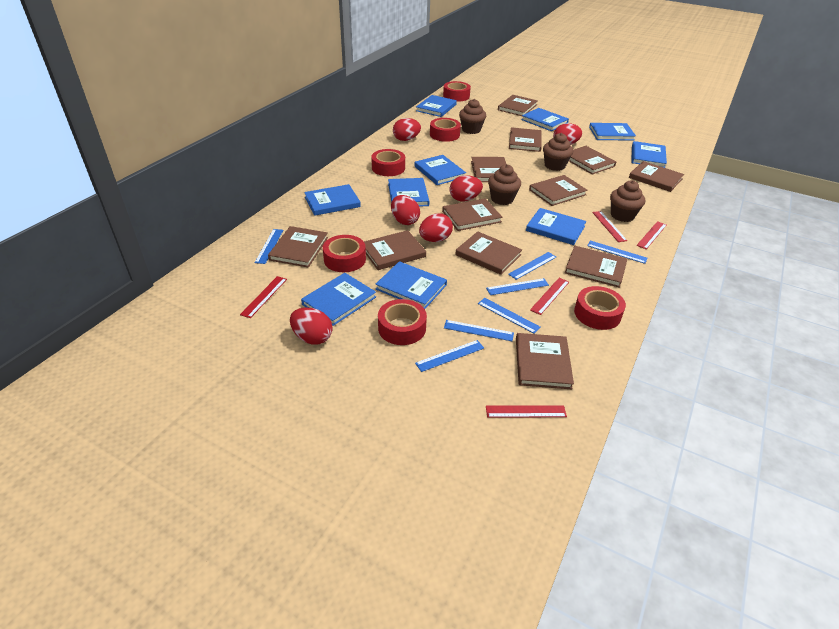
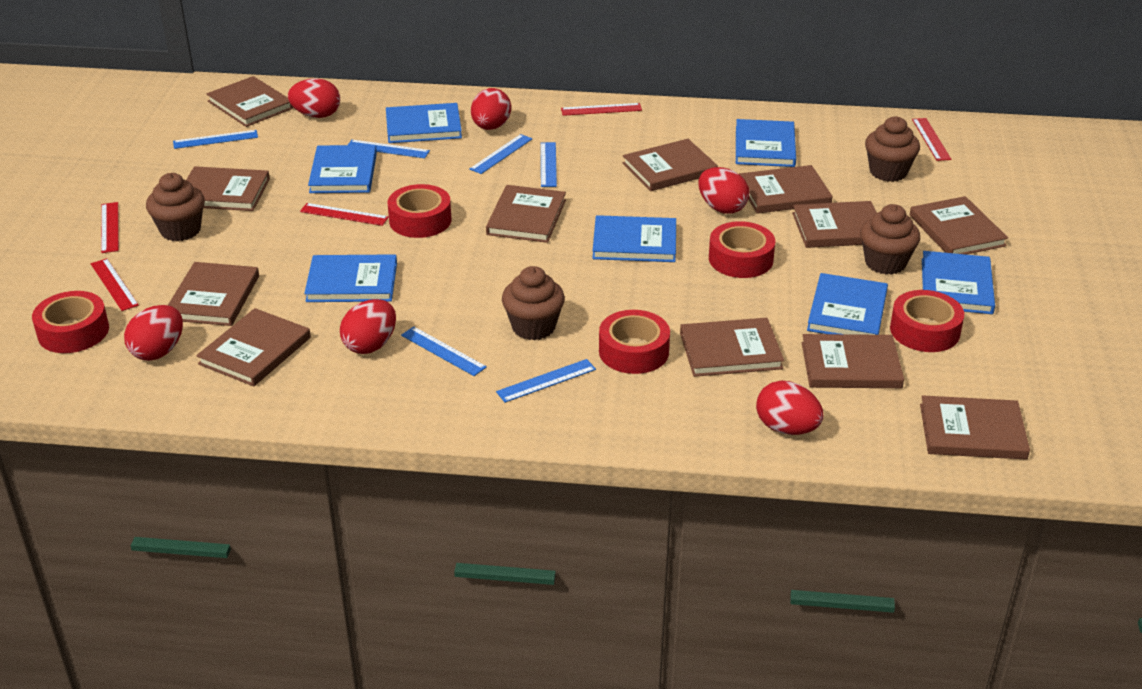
blue book: [301,273,376,326] [304,184,361,216] [375,261,447,309] [388,178,429,207] [415,155,466,185] [416,95,457,117] [521,108,569,131] [526,208,586,245] [589,123,636,141] [631,141,667,168] = 10 -> [304,254,397,302] [308,145,377,193] [386,103,462,143] [592,215,676,262] [736,119,796,167] [807,273,888,335] [922,251,995,314] = 7
blue ruler: [255,229,283,264] [415,340,484,372] [444,320,514,341] [478,298,541,334] [486,278,549,295] [508,252,556,280] [587,240,648,264] = 7 -> [173,130,258,149] [348,140,430,158] [401,327,487,376] [469,134,533,174] [496,359,596,403] [541,142,557,187] = 6
red tape: [323,235,366,272] [371,149,405,176] [378,299,427,345] [430,118,461,142] [443,81,471,102] [574,286,626,330] = 6 -> [32,291,109,353] [388,184,452,238] [599,310,670,374] [709,221,775,278] [890,290,964,352] = 5

